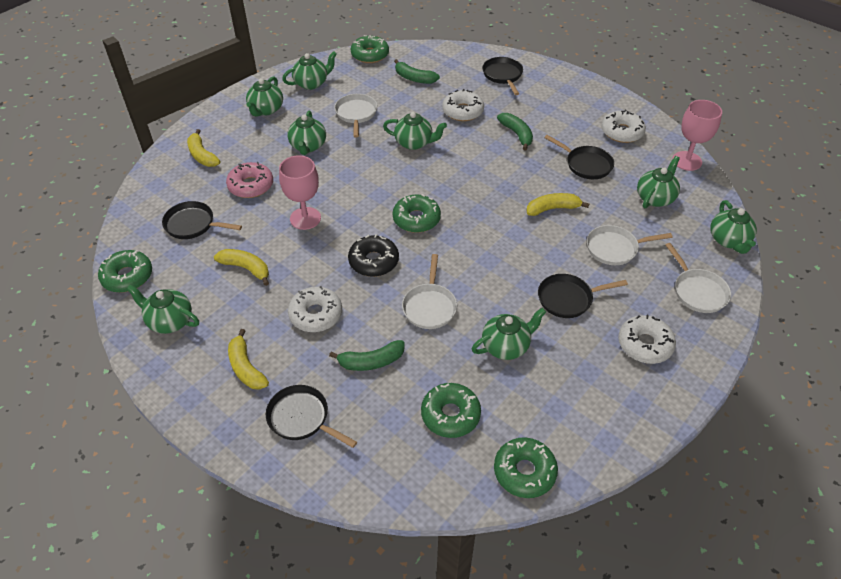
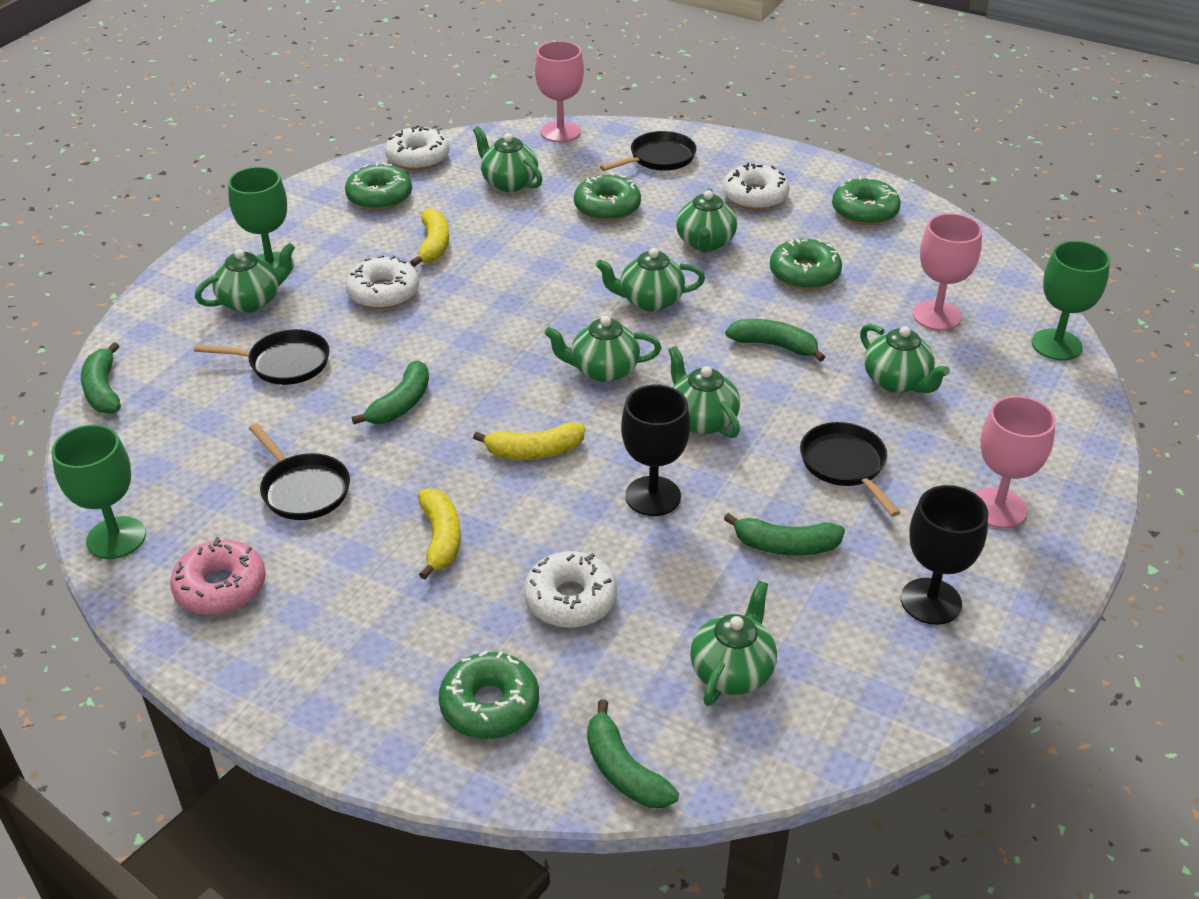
black donut: [348,234,399,277] = 1 -> none = 0
black goblet: none = 0 -> [621,384,690,516] [901,485,988,625] = 2
black pan: [162,201,242,239] [266,385,357,448] [482,57,523,95] [538,274,628,318] [544,135,614,179] = 5 -> [194,329,330,385] [249,423,350,520] [600,131,697,171] [800,422,901,517] = 4
green banana: [329,340,404,371] [394,59,440,84] [497,113,533,151] = 3 -> [81,342,121,414] [352,360,429,424] [587,699,679,808] [724,513,845,556] [725,319,825,362] = 5
green goblet: none = 0 -> [51,424,146,559] [228,167,294,270] [1032,241,1110,360] = 3
pink goblet: [279,155,321,230] [672,100,722,171] = 2 -> [535,41,584,142] [913,213,982,331] [975,396,1056,528] = 3
white pan: [334,94,377,138] [402,254,457,329] [587,225,673,265] [665,243,731,313] = 4 -> none = 0
yellow banana: [187,129,220,167] [214,249,269,286] [228,329,269,390] [527,193,589,216] = 4 -> [410,208,449,267] [418,488,461,580] [473,422,585,460] = 3

